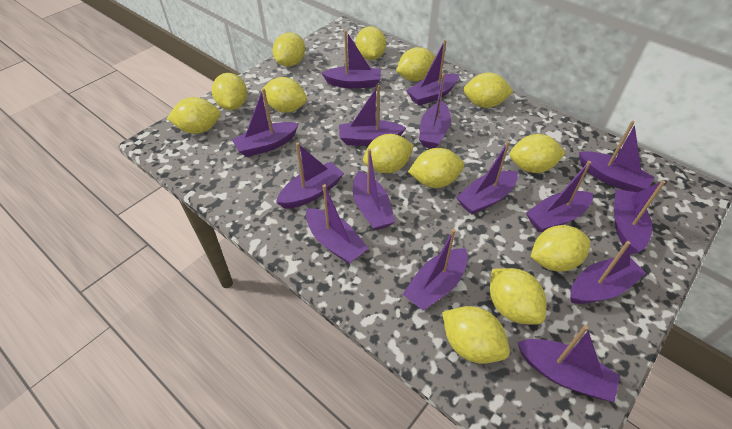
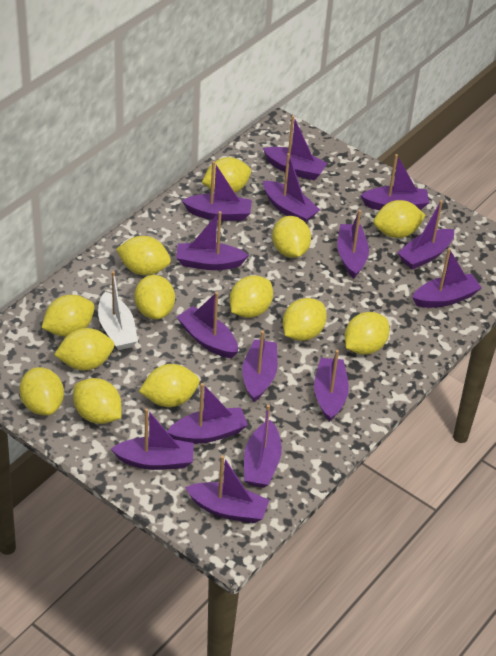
white boat: none = 0 -> [98,271,138,350] = 1

